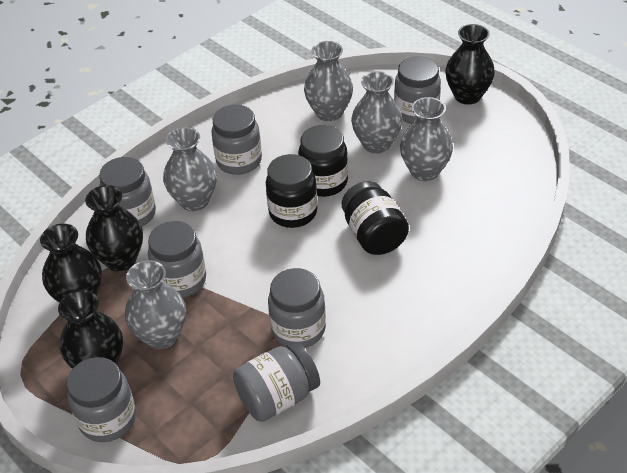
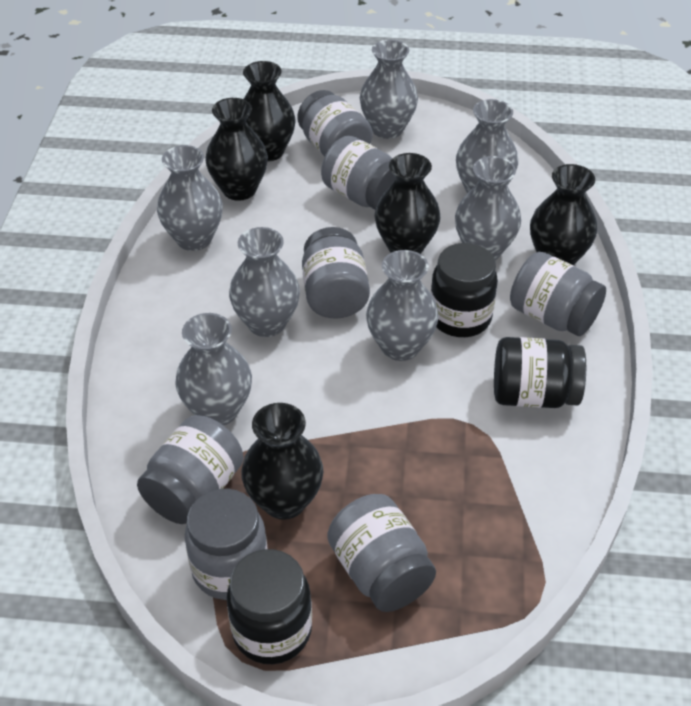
black vase: [40,224,102,303] [58,290,123,369] [85,185,143,271] [445,24,495,105] = 4 -> [205,98,268,201] [241,403,323,520] [243,61,295,162] [375,153,441,254] [530,164,597,265] = 5
grey vase: [125,260,186,349] [163,127,217,211] [304,41,353,121] [351,71,403,154] [400,97,453,181] = 5 -> [157,145,223,251] [175,313,252,426] [229,227,300,337] [360,40,418,139] [366,250,439,361] [455,156,521,260] [456,99,518,193] = 7

